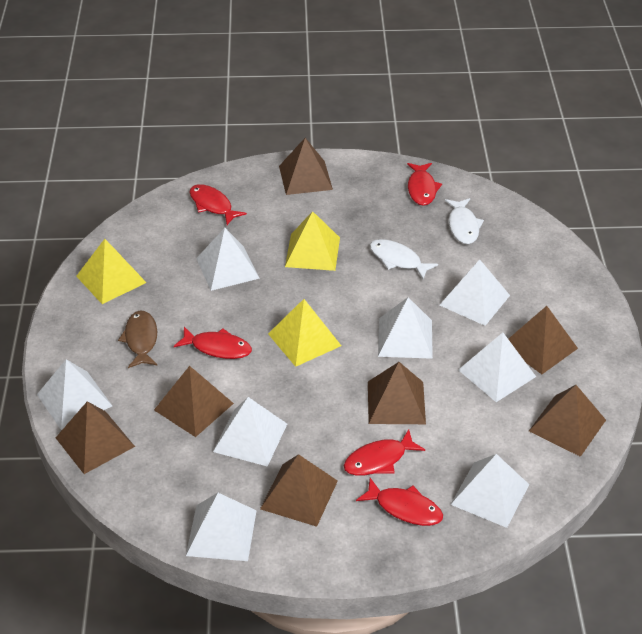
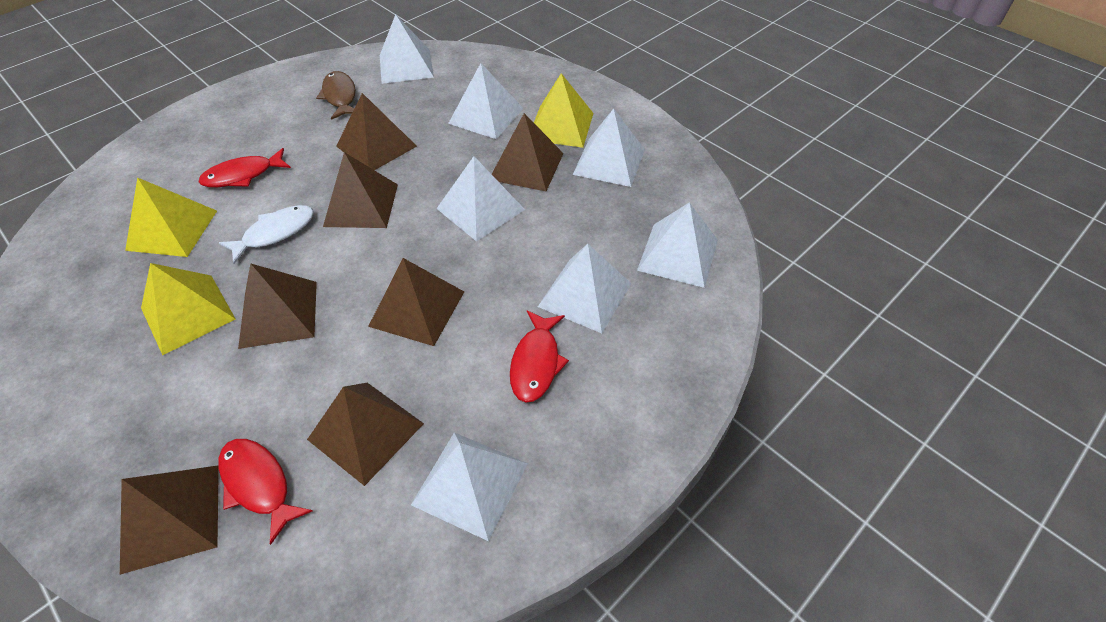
red fish: [174,327,252,359] [189,184,247,225] [344,429,425,476] [356,478,443,526] [407,163,442,206] = 5 -> [198,148,291,187] [218,439,313,545] [510,310,569,403] = 3
white fish: [370,239,438,279] [445,198,484,244] = 2 -> [219,205,314,264] = 1
white pyramid: [37,359,112,430] [186,493,257,561] [196,228,260,291] [213,397,287,467] [378,297,433,359] [440,259,510,326] [450,454,529,528] [458,333,536,402] = 8 -> [380,14,434,84] [411,432,528,541] [436,156,525,242] [448,63,524,139] [538,244,632,333] [573,108,645,187] [637,202,718,288] = 7

